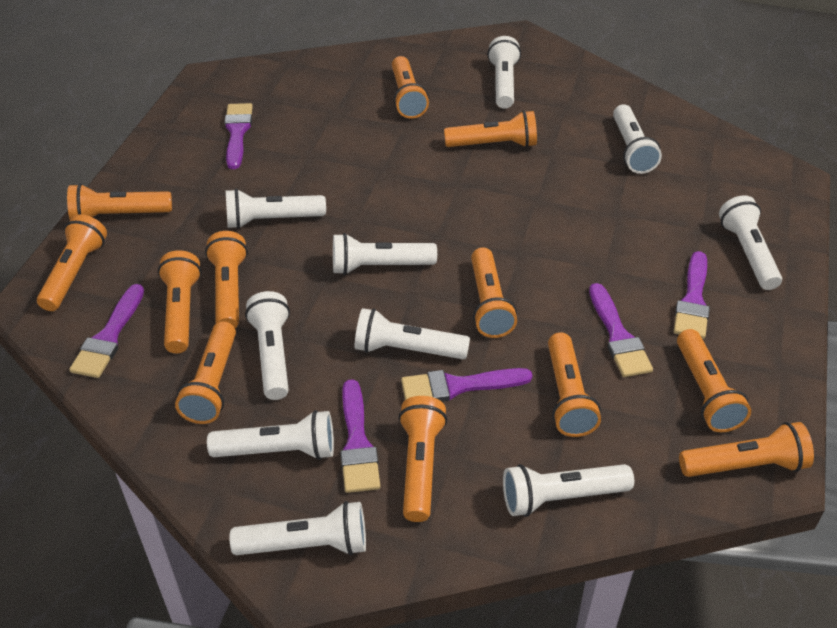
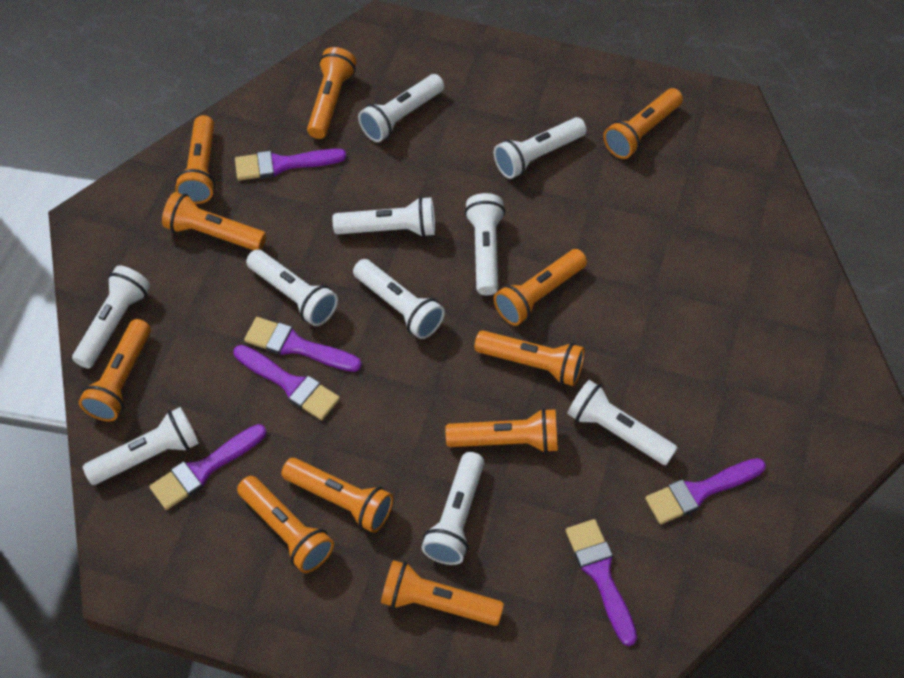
orange flashlight: [37,214,107,311] [67,184,172,220] [158,251,202,353] [175,321,236,424] [205,231,248,328] [392,56,429,119] [398,396,447,522] [444,110,537,148] [471,247,517,338] [548,332,601,437] [677,329,751,432] [679,422,814,477] = 12 -> [79,319,151,421] [162,192,266,250] [175,115,215,204] [237,476,334,573] [281,458,393,533] [307,47,356,139] [381,560,504,626] [446,408,558,453] [474,330,585,386] [494,249,587,326] [603,88,683,159] = 11

